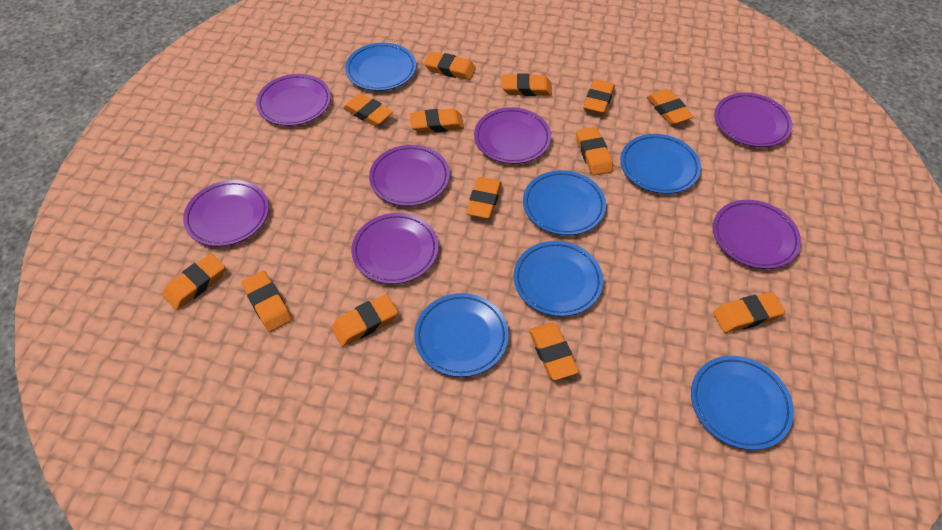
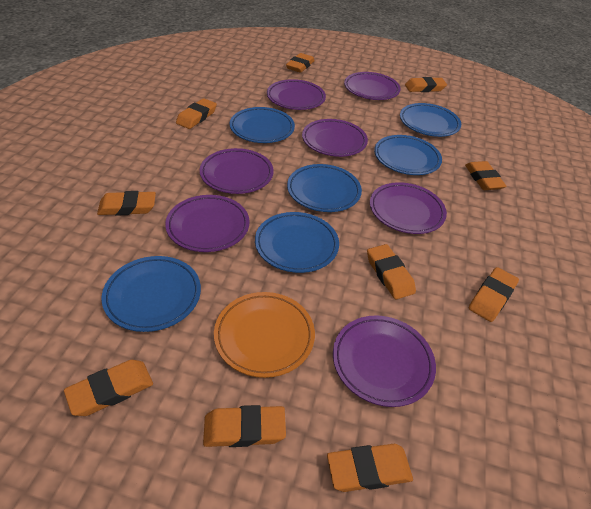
orange eraser: [163,253,225,310] [241,271,292,332] [331,294,398,346] [343,93,393,126] [409,108,464,133] [424,51,476,80] [466,177,502,219] [502,73,552,96] [529,322,579,380] [576,127,613,175] [583,79,615,114] [647,89,693,125] [713,292,785,333] = 13 -> [64,360,153,416] [97,191,156,216] [176,98,217,129] [203,405,286,447] [286,53,315,73] [327,444,413,492] [367,244,416,300] [405,77,447,92] [465,161,507,190] [469,267,519,322] = 10
orange plate: none = 0 -> [214,292,315,378] = 1

